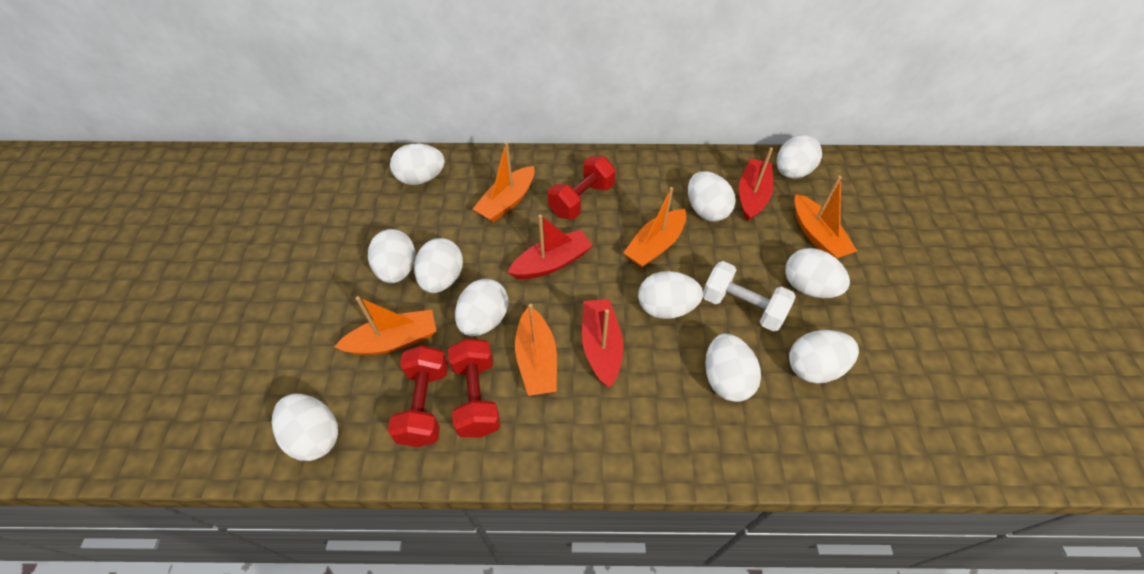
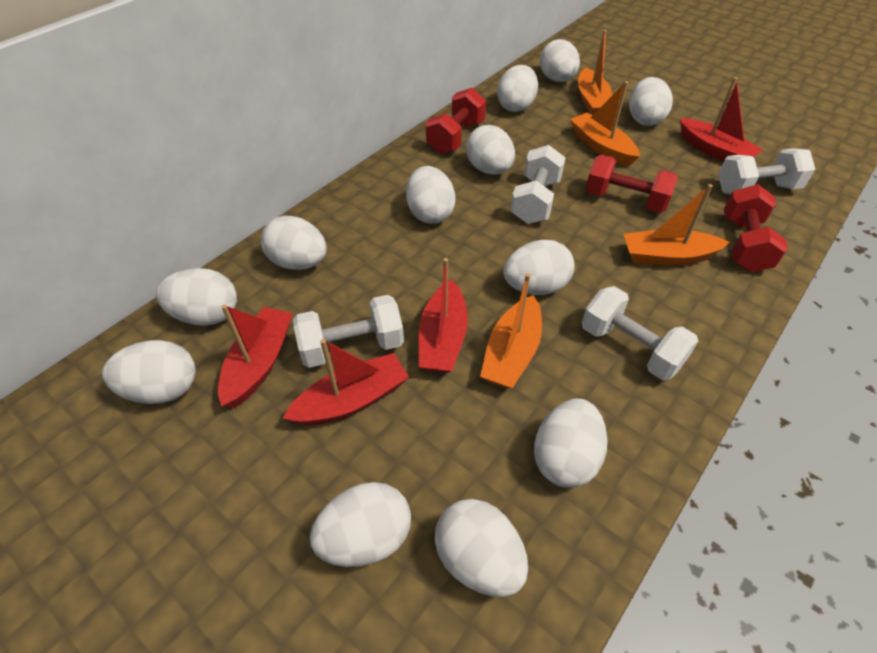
orange boat: [334,296,436,355] [473,142,535,222] [515,304,557,396] [623,187,686,268] [794,176,857,258] = 5 -> [480,273,542,389] [570,81,640,166] [578,30,613,115] [624,184,730,266] = 4
red boat: [507,215,593,279] [582,299,623,388] [739,147,773,222] = 3 -> [218,304,293,408] [283,339,409,425] [419,258,468,373] [680,77,763,161] = 4
white dumbbell: [703,261,796,332] = 1 -> [293,295,404,368] [510,145,566,224] [582,286,698,380] [718,148,815,195] = 4
white egg: [272,394,338,461] [368,229,415,283] [390,144,445,185] [414,238,463,293] [455,279,508,336] [638,271,703,319] [688,171,736,221] [705,334,761,402] [777,135,822,178] [785,248,850,298] [789,330,859,384] = 11 -> [102,340,196,404] [156,268,237,326] [261,216,327,270] [310,482,411,567] [406,166,456,224] [435,499,528,597] [466,125,515,175] [497,65,538,112] [503,240,575,295] [534,399,607,488] [540,39,580,82] [629,77,673,126] = 12

